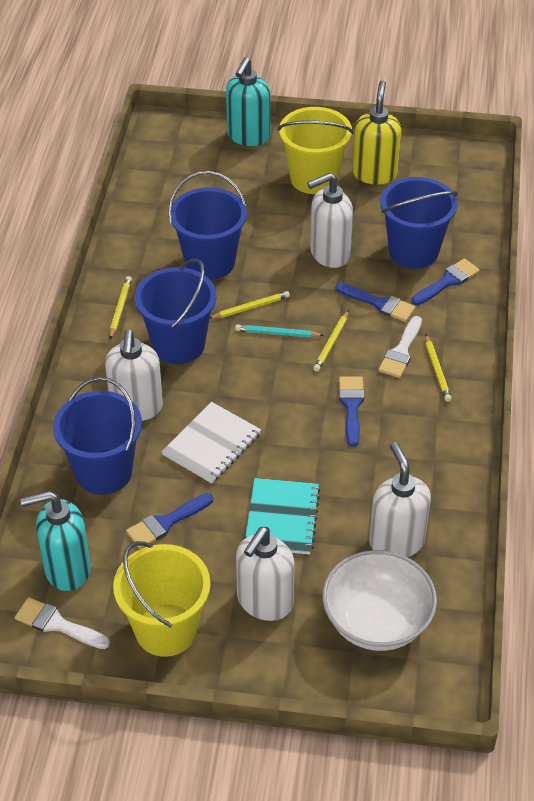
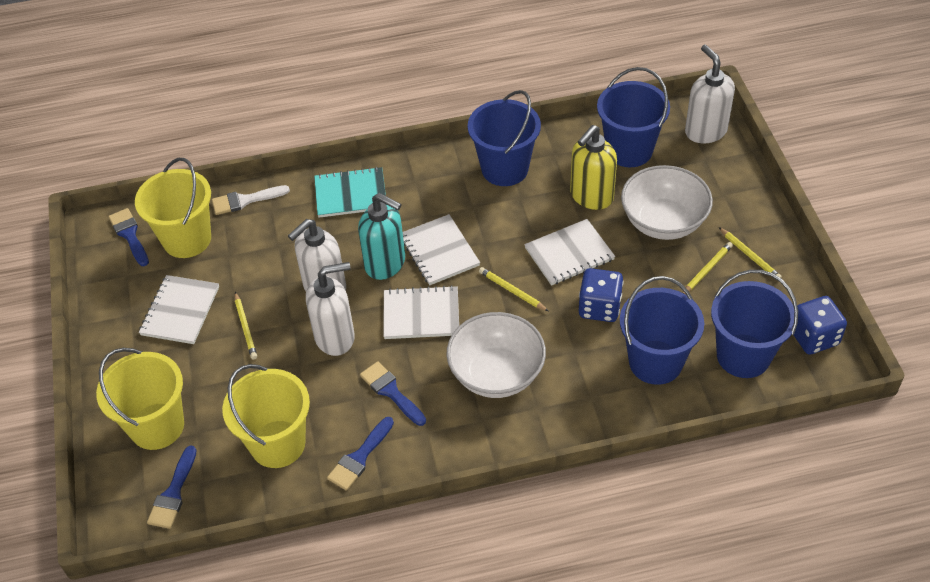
blue dice: none = 0 -> [579,268,623,322] [794,296,847,354] = 2
turquoise pencil: [235,324,324,338] = 1 -> none = 0
turquoise soap dispenser: [20,491,91,591] [226,57,270,146] = 2 -> [358,193,405,280] = 1
white bowl: [322,550,437,651] = 1 -> [447,312,546,398] [621,165,713,240] = 2
white brush: [15,597,110,649] [378,316,422,378] = 2 -> [212,185,290,215] = 1
white notebook: [162,402,261,483] = 1 -> [139,275,219,344] [383,285,459,339] [403,214,480,285] [524,219,615,286] = 4
white soap dispenser: [105,330,163,421] [236,527,295,621] [307,173,353,268] [369,442,431,557] = 4 -> [288,219,346,291] [306,262,355,356] [685,45,735,143] = 3
yellow bucket: [113,541,210,657] [278,107,353,194] = 2 -> [96,348,184,450] [135,158,211,258] [222,364,310,468] = 3

